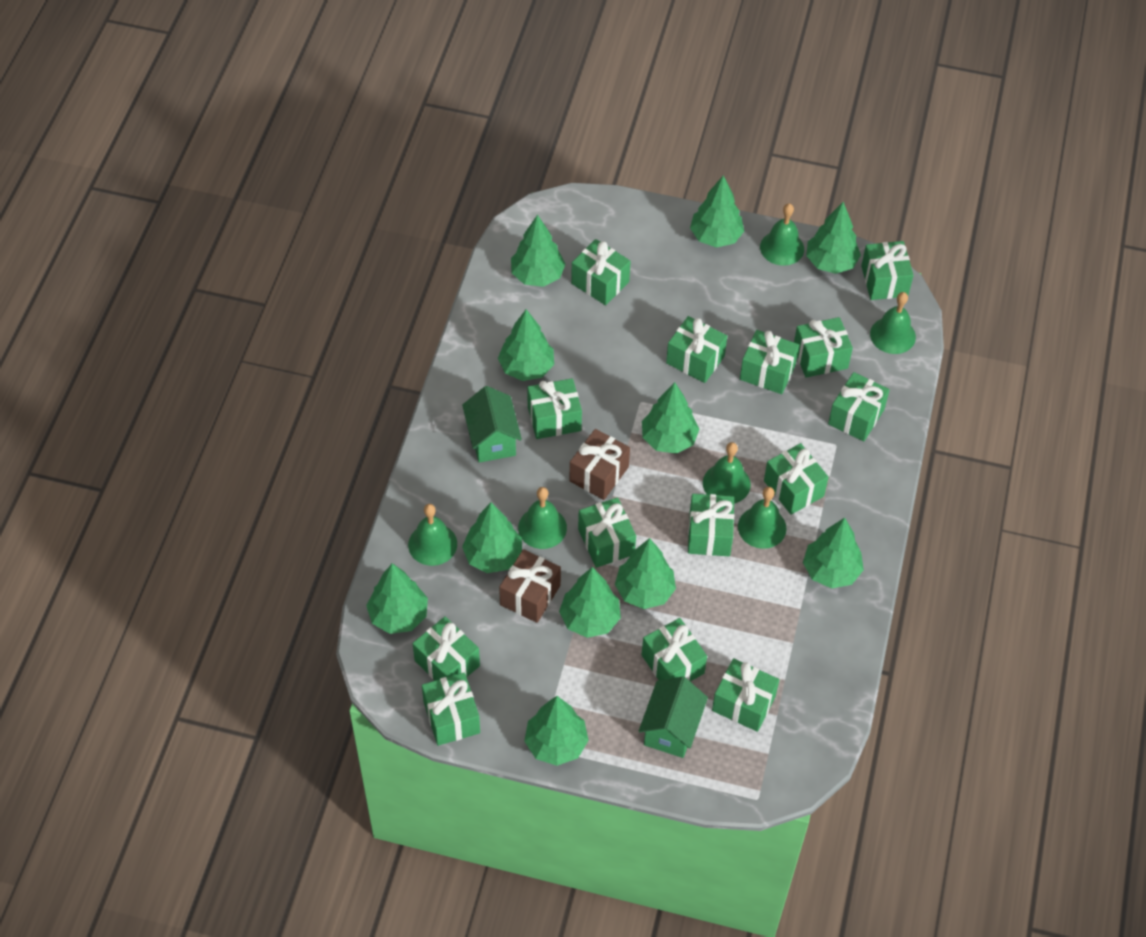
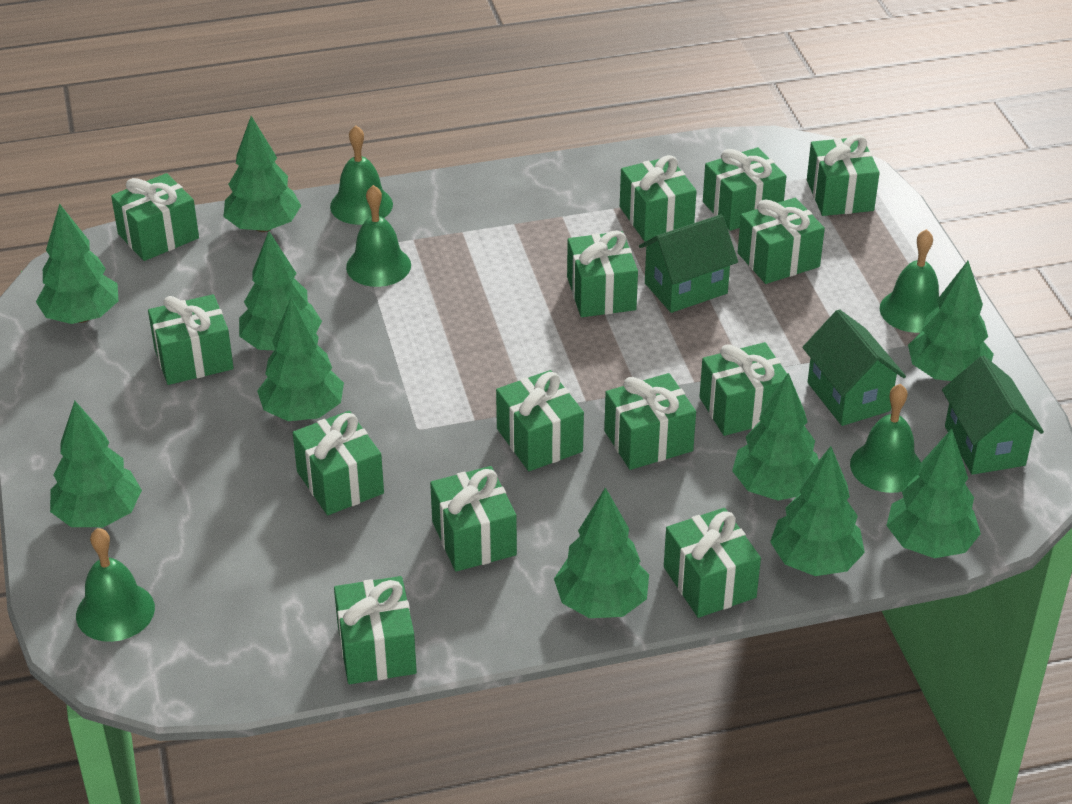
brown gift: [499,549,561,623] [569,429,630,500] = 2 -> none = 0
green bell: [408,504,457,566] [518,487,567,549] [703,442,751,503] [738,487,787,549] [760,203,804,266] [870,292,916,354] = 6 -> [76,528,155,642] [330,125,393,225] [346,185,411,287] [850,384,921,493] [880,229,939,333] = 5
green house: [462,386,522,462] [639,677,708,758] = 2 -> [639,214,738,313] [802,309,906,426] [942,355,1044,475] = 3
green tree: [366,563,428,634] [462,502,522,573] [498,309,554,381] [511,215,565,287] [524,696,589,766] [559,567,621,638] [615,538,676,609] [642,382,699,454] [690,175,744,248] [803,518,864,589] [806,202,861,274] = 11 -> [36,204,118,324] [50,401,142,527] [223,116,301,232] [239,231,322,350] [257,298,344,421] [554,487,649,618] [732,373,819,501] [770,446,865,576] [886,429,981,558] [908,261,994,381] = 10

